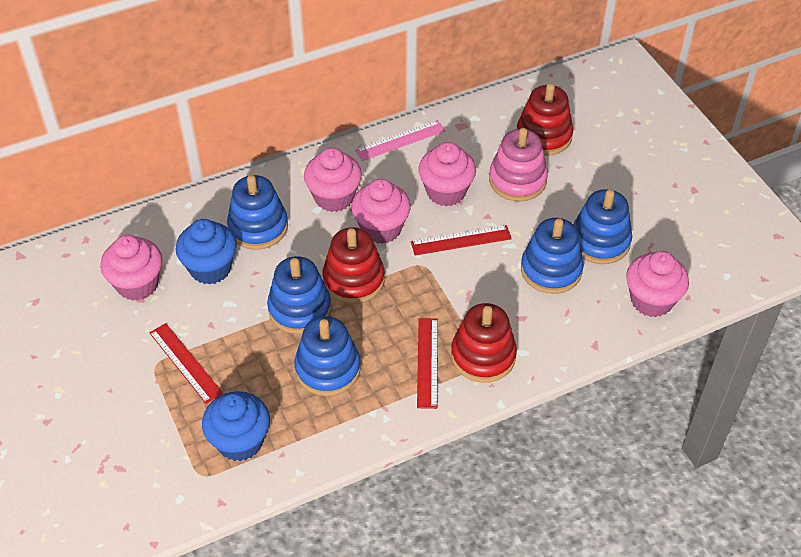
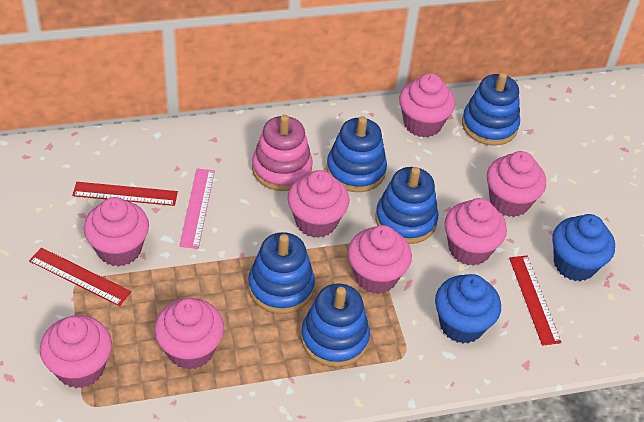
pink cupcake: [100,235,162,301] [304,148,362,212] [351,179,411,244] [419,142,476,206] [626,251,689,317] = 5 -> [40,315,112,388] [84,197,149,267] [155,298,224,370] [287,170,349,238] [348,225,412,294] [399,73,455,137] [445,198,507,266] [487,151,546,217] = 8
red stacking toy: [323,227,385,304] [451,303,517,383] [517,83,573,156] = 3 -> none = 0

